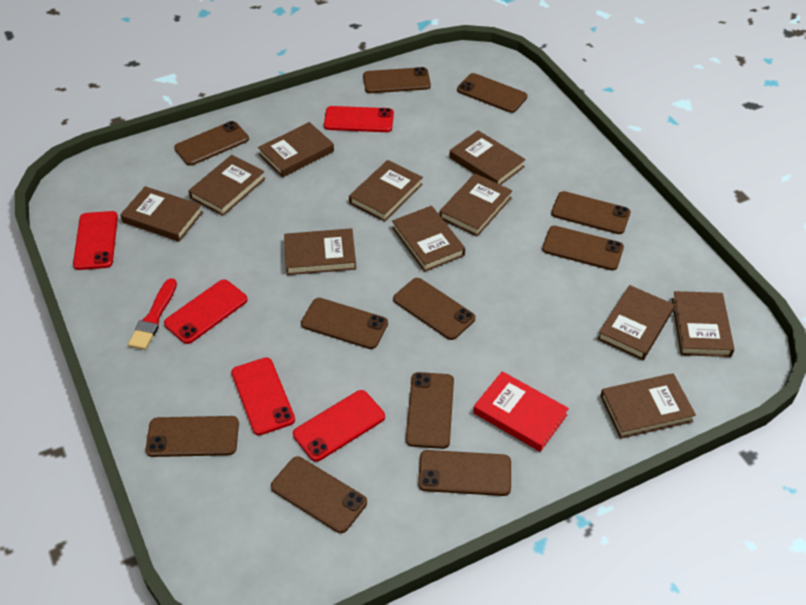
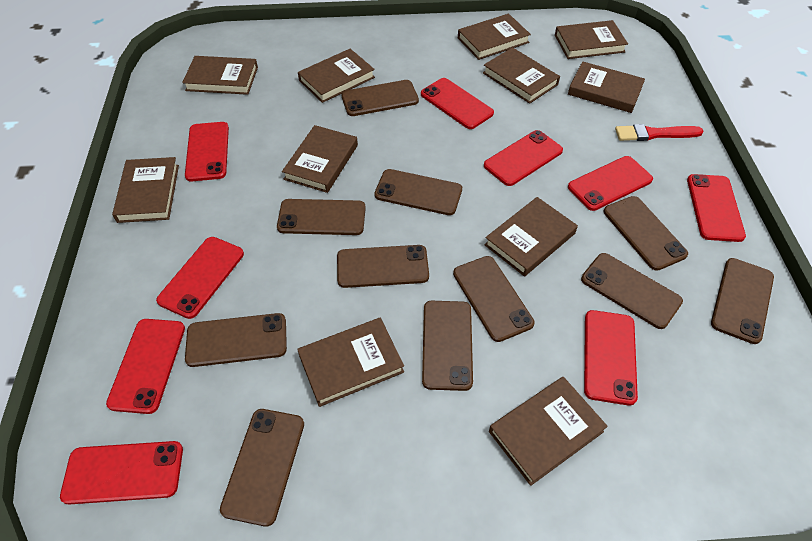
red book: [473,371,569,452] = 1 -> none = 0
red phone: [73,211,118,270] [164,279,247,344] [231,357,295,435] [293,390,385,462] [324,106,394,132] = 5 -> [60,441,183,505] [106,319,185,414] [156,237,244,319] [185,122,229,181] [421,78,494,129] [484,130,563,186] [568,156,653,211] [584,310,638,406] [687,174,746,242] = 9

